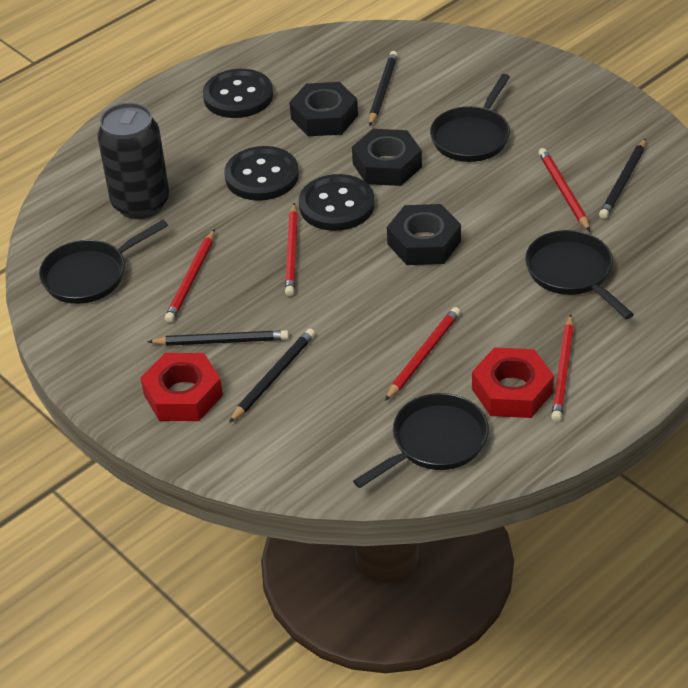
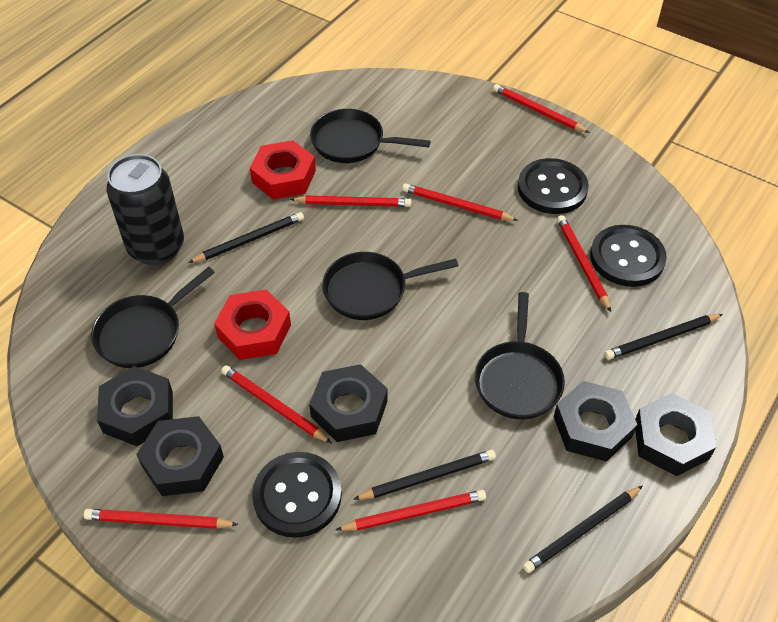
black nut: [289,82,358,136] [352,129,422,186] [387,204,461,265] = 3 -> [97,366,173,446] [136,416,224,496] [309,364,388,442] [554,381,637,462] [635,393,716,476] = 5
red pencil: [165,229,215,323] [285,203,298,296] [385,307,460,401] [538,148,590,231] [551,315,574,422] = 5 -> [84,509,239,529] [221,365,331,443] [290,195,411,207] [336,490,486,531] [402,183,518,221] [493,84,590,133] [557,215,611,312] = 7

